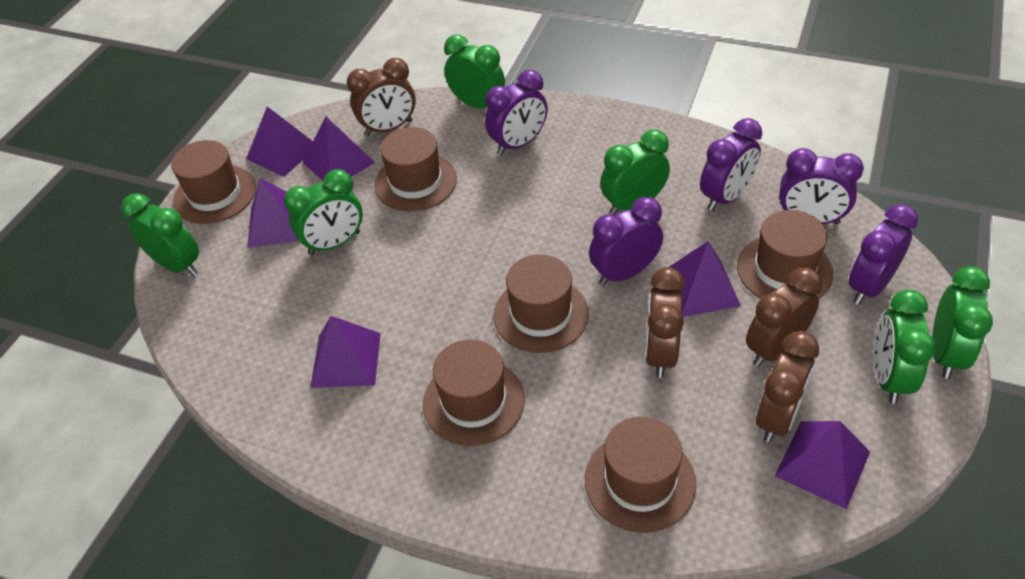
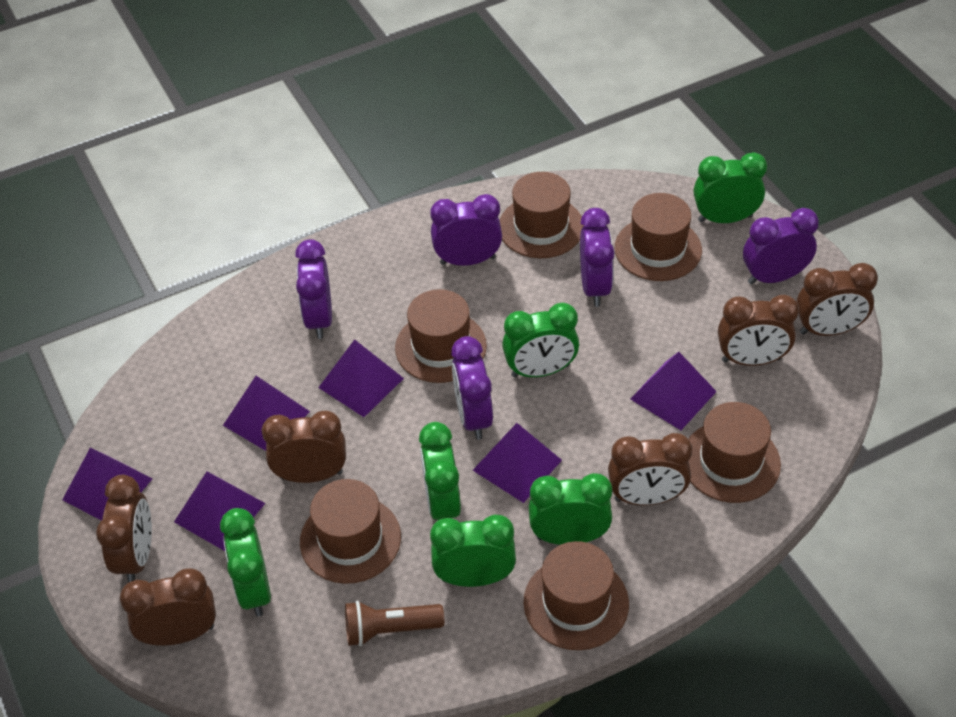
brown clock: [347,58,416,136] [645,267,685,378] [746,268,822,367] [756,331,819,443] = 4 -> [96,475,152,583] [120,568,216,646] [261,411,346,483] [608,433,692,505] [718,295,799,366] [797,263,878,336] = 6
brown flashlight: none = 0 -> [345,601,444,646] = 1

